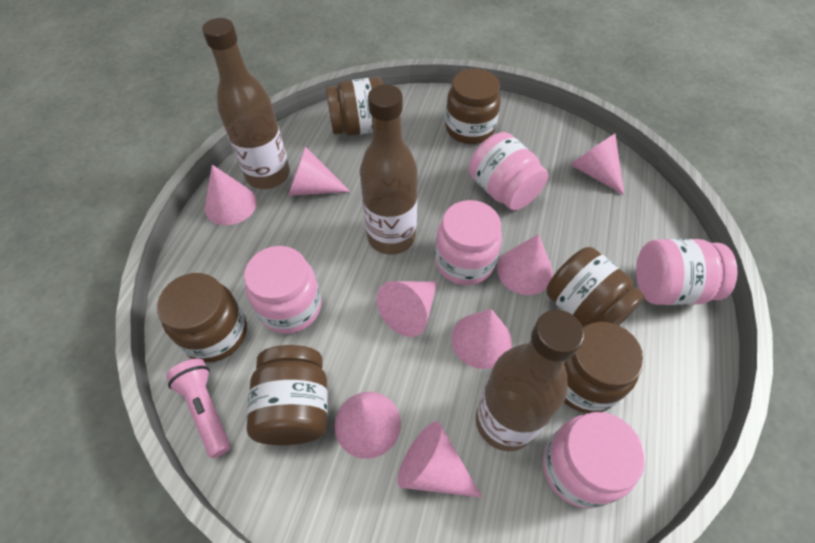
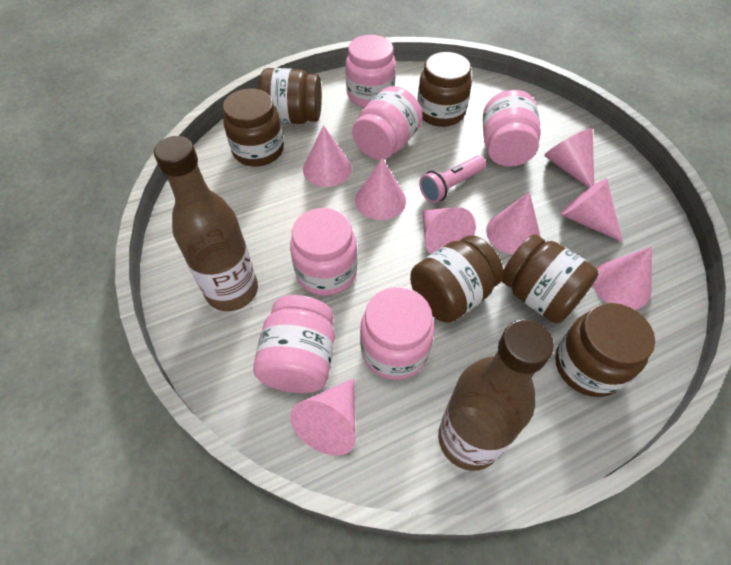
brown bottle: [202,18,290,189] [360,84,417,254] [476,310,584,452] = 3 -> [154,136,258,311] [438,319,554,471] = 2
pink jar: [244,246,322,334] [435,200,502,285] [469,132,549,211] [543,412,645,509] [636,239,738,305] = 5 -> [253,295,335,393] [290,208,358,296] [346,35,396,107] [352,86,423,160] [360,287,435,380] [483,90,541,167] = 6

